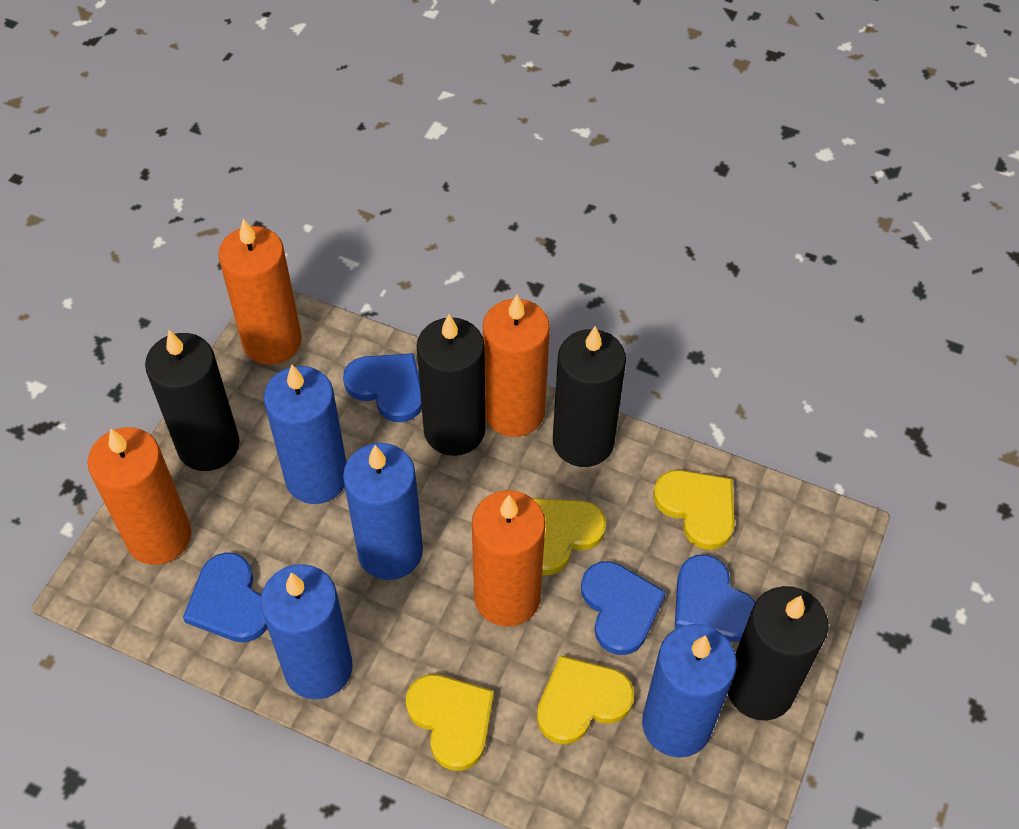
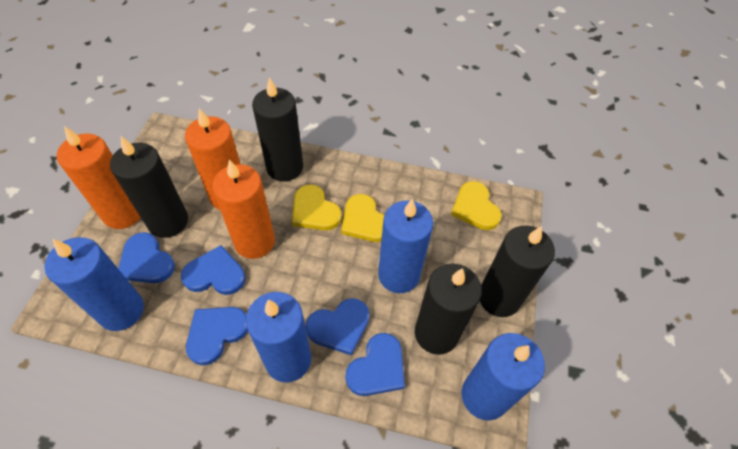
blue heart: [183,552,267,642] [343,353,422,422] [581,561,666,655] [675,555,756,642] = 4 -> [118,232,175,283] [181,245,245,295] [186,307,248,365] [306,298,370,355] [345,333,405,396] = 5
orange candle: [87,427,191,565] [218,219,302,365] [472,490,546,627] [483,294,550,437] = 4 -> [57,126,141,229] [185,108,240,210] [212,160,275,259] = 3
yellow heart: [406,674,494,771] [533,498,606,575] [537,655,634,744] [653,470,735,550] = 4 -> [292,185,342,230] [341,194,384,242] [451,181,502,230] = 3

